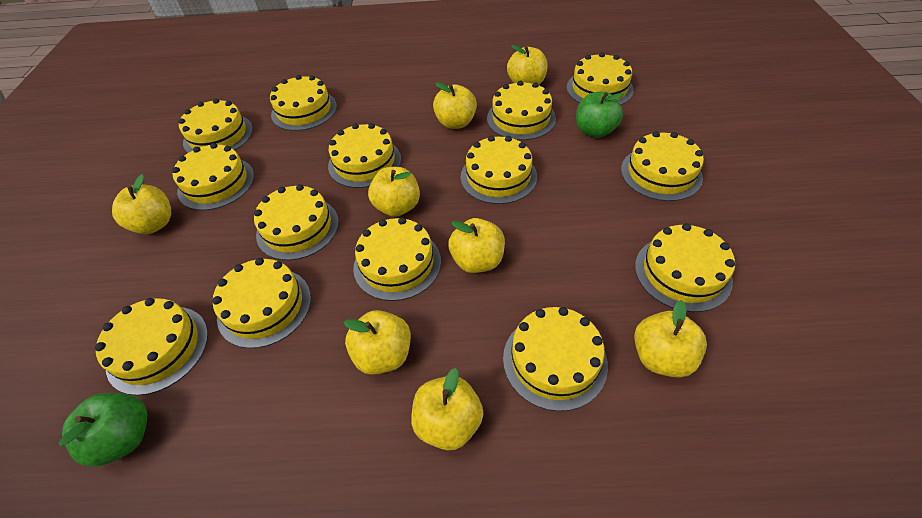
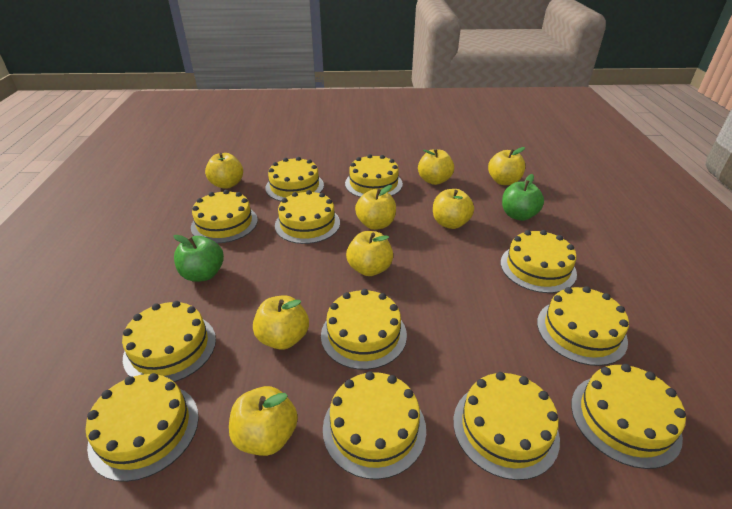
yellow cake: [95,298,208,395] [172,143,254,210] [178,98,253,153] [212,258,311,348] [254,184,339,260] [270,75,337,131] [328,123,401,188] [353,217,441,301] [461,136,537,204] [487,81,556,140] [503,307,608,411] [567,52,634,105] [621,131,704,201] [635,223,735,312] = 14 -> [85,373,199,482] [122,301,216,382] [191,190,258,243] [265,157,324,201] [275,190,340,244] [321,289,407,370] [323,371,426,480] [345,154,403,197] [453,372,560,480] [501,230,577,293] [537,286,629,366] [571,364,686,469] = 12

